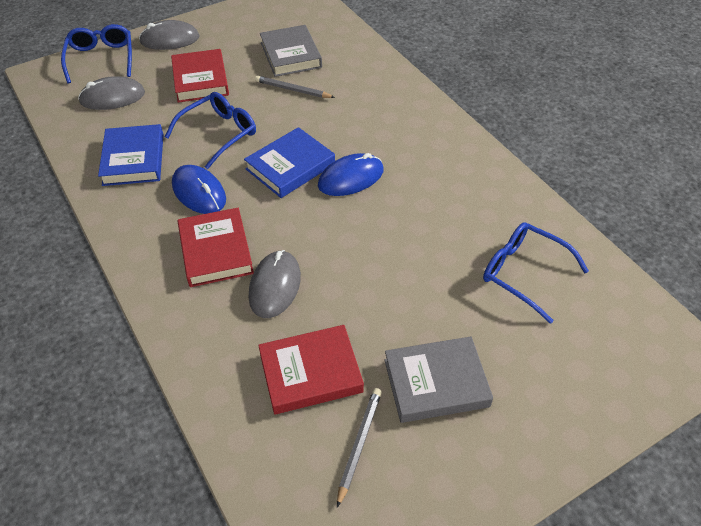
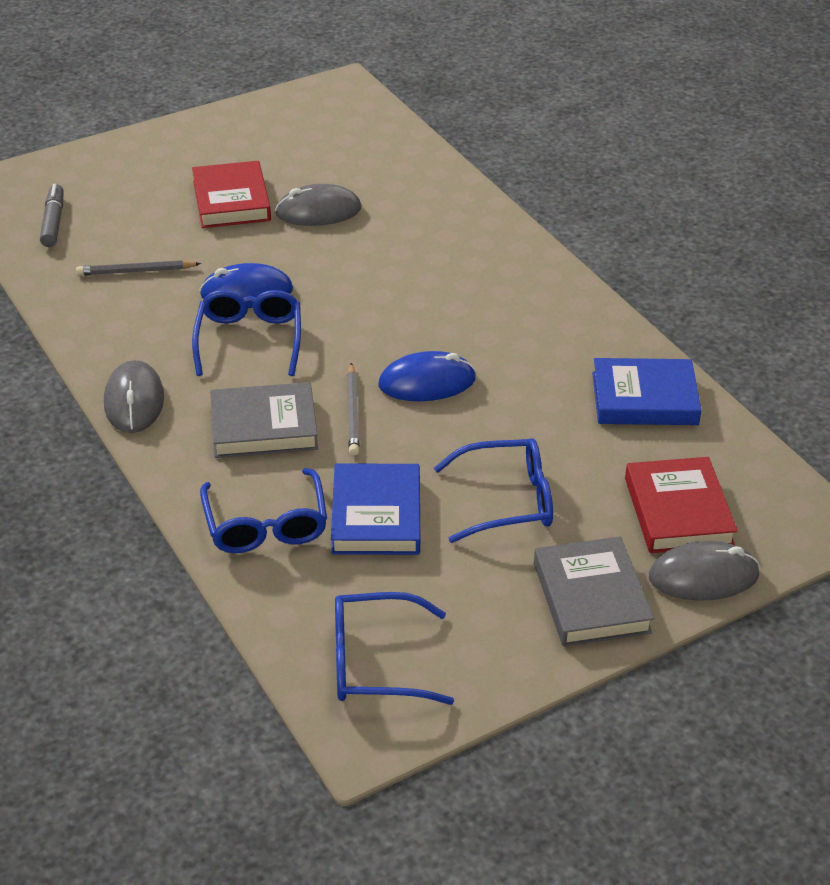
blue glasses: [61,24,132,84] [165,92,256,169] [483,222,589,324] = 3 -> [192,290,301,376] [200,468,327,553] [335,592,454,705] [434,438,553,543] = 4
grey marker: none = 0 -> [40,184,63,247] = 1
red book: [171,49,229,103] [178,208,254,287] [258,325,364,414] = 3 -> [192,161,271,228] [625,457,738,553] = 2

